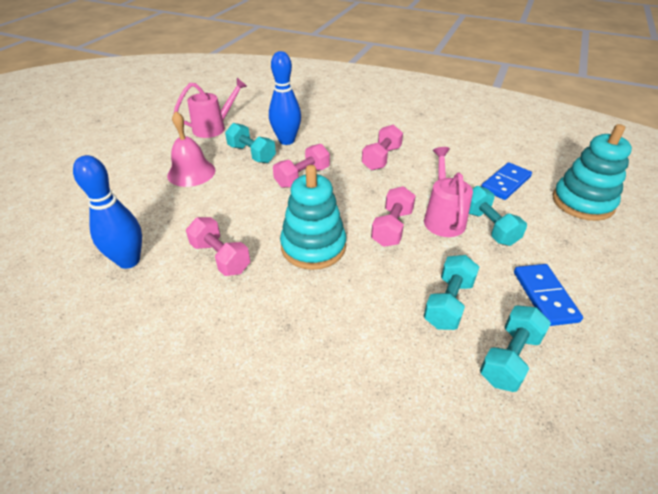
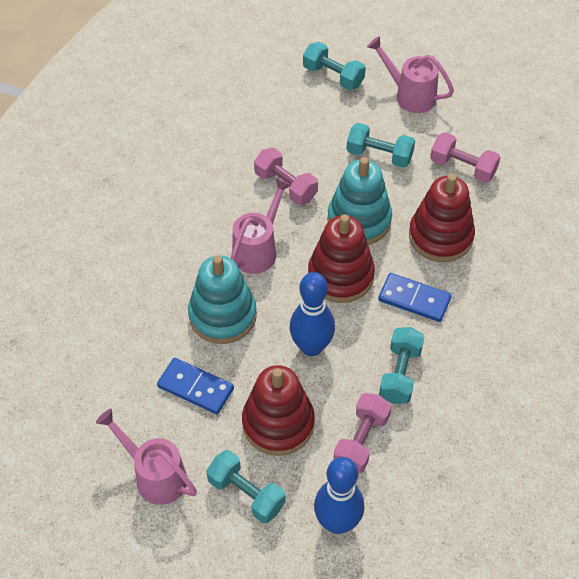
pink bell: [167,111,215,187] = 1 -> none = 0
pink dumbbell: [186,217,250,276] [273,144,330,188] [362,125,403,170] [371,186,416,247] = 4 -> [254,148,318,205] [333,393,391,473] [430,132,501,183] = 3
pink watering can: [174,78,248,138] [424,147,473,237] = 2 -> [96,409,197,505] [231,178,292,274] [367,36,454,113] = 3
red stacking toy: none = 0 -> [242,365,315,456] [308,214,375,303] [409,174,475,262] = 3

